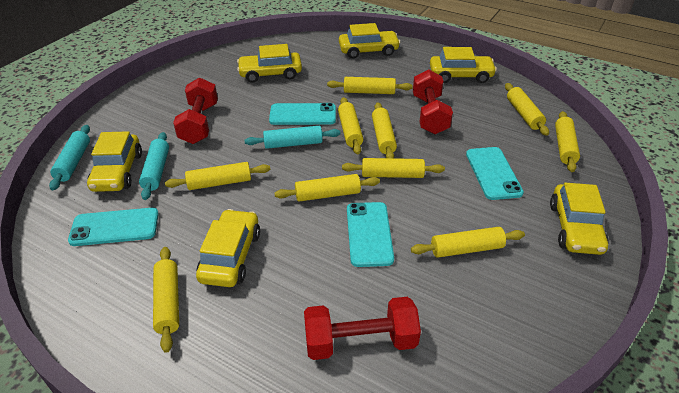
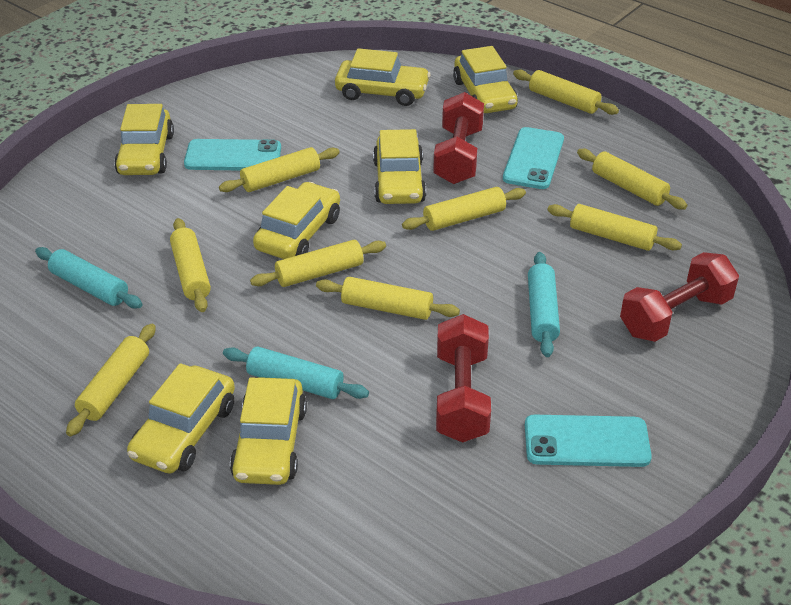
turquoise phone: [68,208,159,246] [269,103,336,125] [347,202,394,267] [466,147,524,200] = 4 -> [184,139,281,170] [503,127,564,189] [525,415,652,467] = 3
yellow car: [87,131,142,192] [196,209,260,287] [237,44,302,83] [339,23,400,59] [430,47,497,83] [550,183,609,255] = 6 -> [114,104,174,175] [127,363,235,474] [230,377,307,485] [253,182,340,259] [335,48,431,106] [373,129,426,204] [453,46,518,113] = 7
yellow rolling pin: [153,247,179,353] [165,162,270,190] [274,174,380,202] [327,77,413,94] [338,97,363,155] [342,158,445,178] [372,103,397,158] [411,227,525,258] [505,83,549,136] [555,111,580,172] = 10 -> [66,324,156,437] [170,218,211,312] [219,147,340,192] [250,240,386,287] [316,277,460,320] [402,187,526,231] [513,70,619,115] [547,204,682,251] [577,149,688,209] = 9

